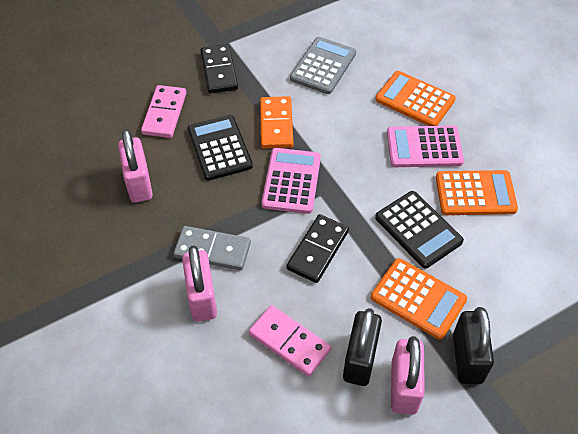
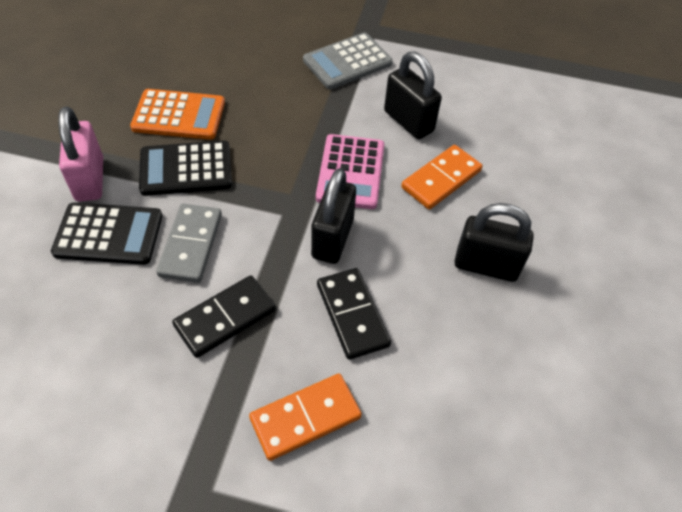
black padlock: [343,308,382,386] [453,307,494,384] = 2 -> [311,168,356,264] [384,52,442,139] [454,203,534,282] = 3
orange calculator: [371,258,467,340] [375,71,456,126] [436,170,518,215] = 3 -> [130,89,225,140] = 1
orange domino: [260,96,294,148] = 1 -> [249,374,362,461] [401,145,482,210] = 2
pink calculator: [262,148,321,214] [387,126,464,167] = 2 -> [316,134,384,209] = 1
pink domino: [141,85,186,138] [249,305,331,377] = 2 -> none = 0
pink padlock: [118,129,153,203] [182,245,217,322] [391,336,425,415] = 3 -> [58,106,103,202] = 1

